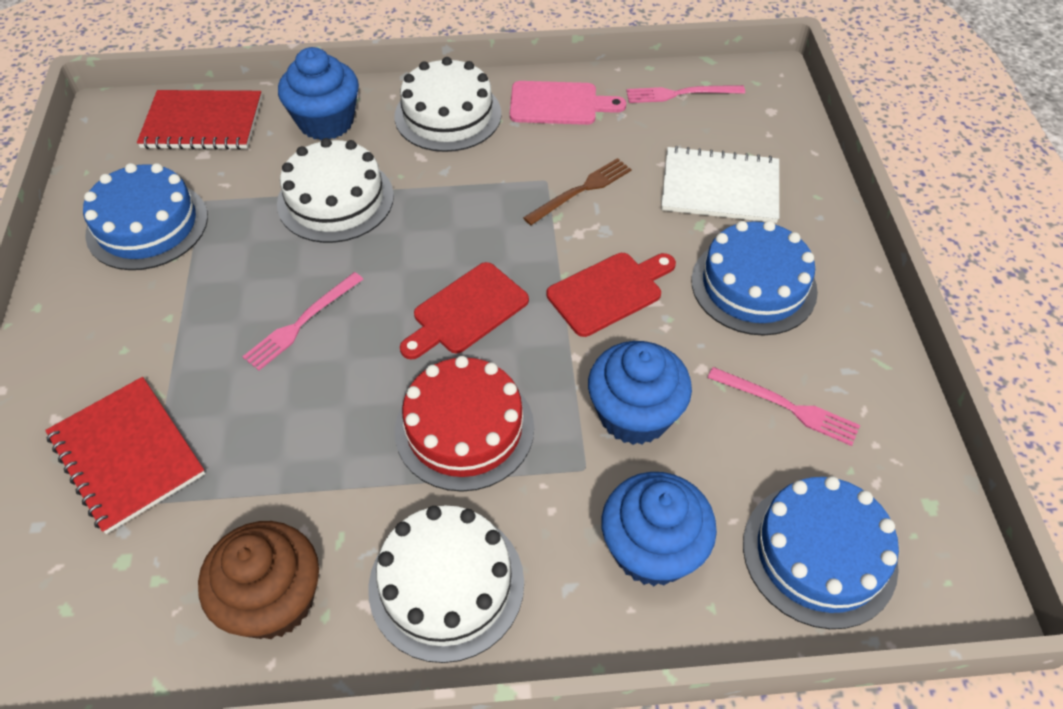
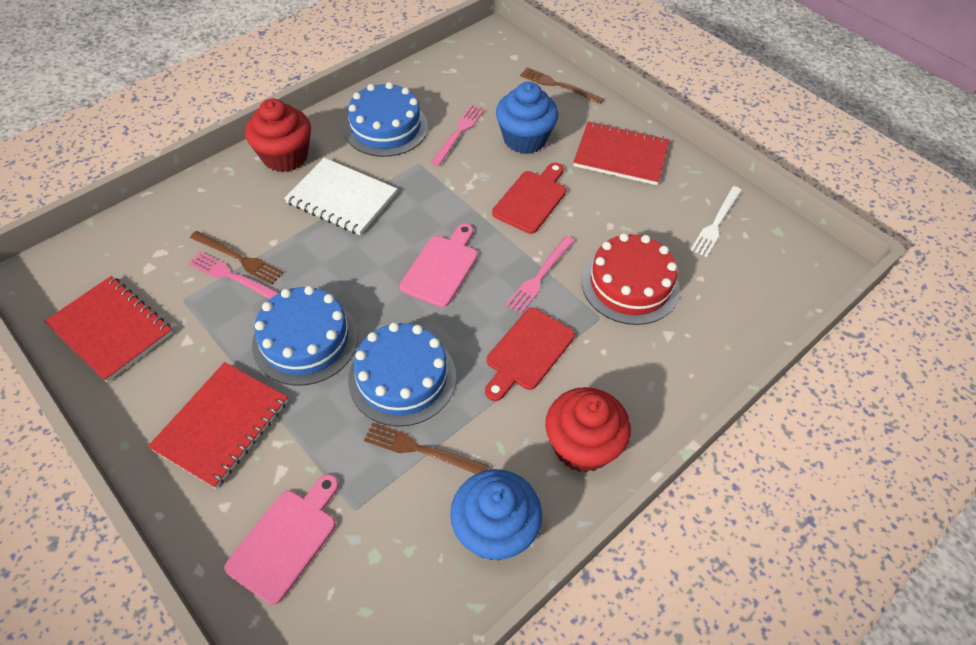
blue cupcake: [278,47,359,140] [588,341,692,445] [601,472,717,586] = 3 -> [450,469,542,561] [496,82,559,154] = 2
brown cupcake: [198,521,319,639] = 1 -> none = 0
brown fork: [523,158,632,225] = 1 -> [190,231,284,285] [364,422,489,474] [520,67,604,104] = 3
pink cutting board: [510,81,626,125] = 1 -> [224,474,339,605] [400,223,478,307] = 2
red cupcake: none = 0 -> [245,99,311,172] [545,387,631,473] = 2
red notebook: [45,377,205,534] [137,90,262,150] = 2 -> [44,276,173,382] [148,362,288,489] [573,121,669,185] = 3
white cake: [277,138,394,243] [368,506,524,663] [395,57,502,152] = 3 -> none = 0
white fork: none = 0 -> [691,186,742,257] = 1

